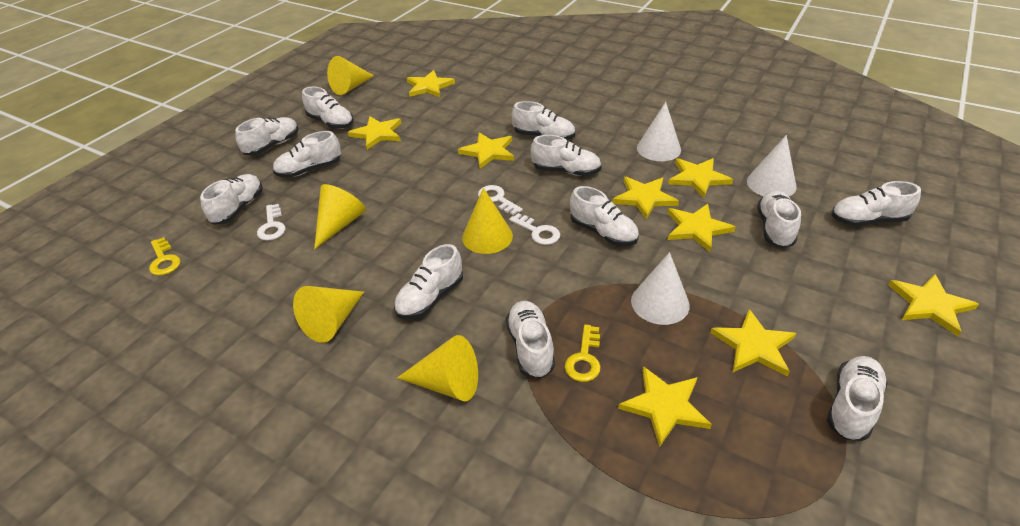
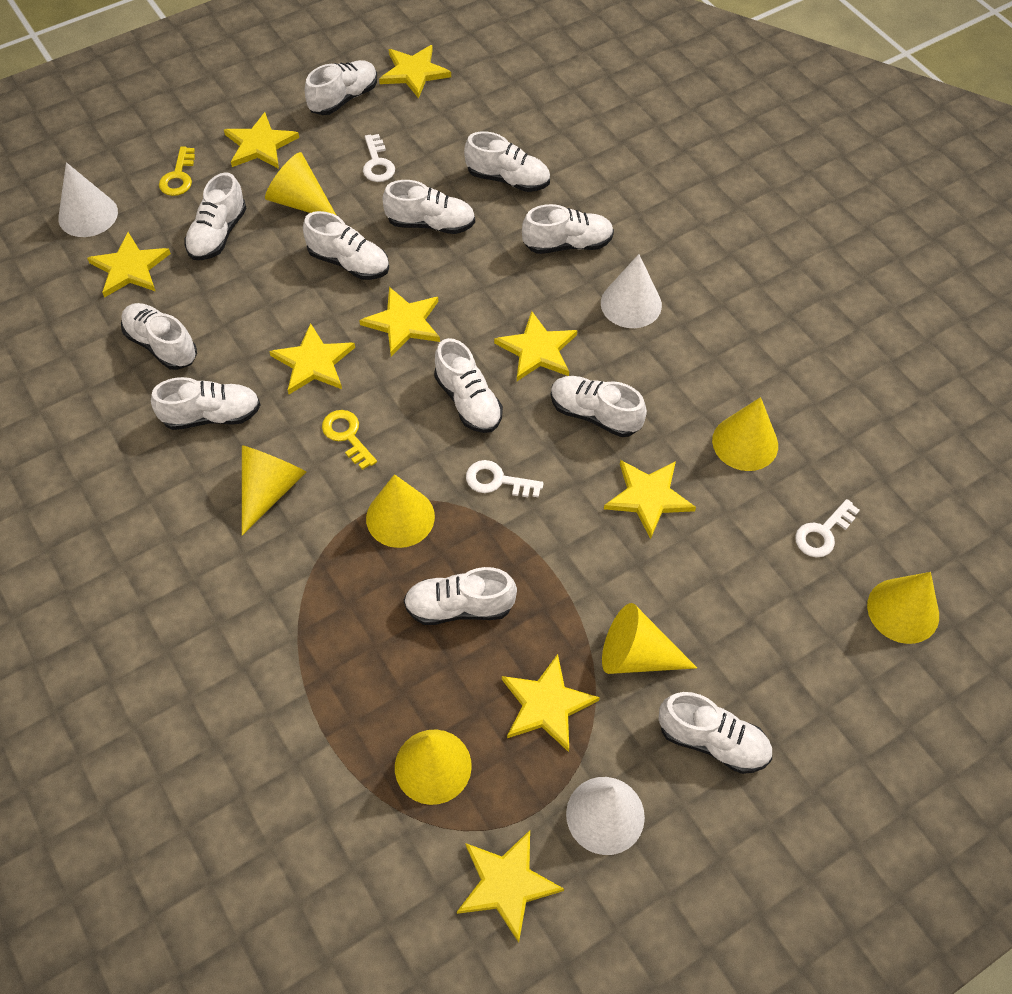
yellow cone: [293,286,364,343] [314,184,366,249] [327,56,374,95] [397,335,478,401] [462,187,513,254] = 5 -> [242,445,306,536] [265,152,337,216] [366,474,435,548] [395,729,472,805] [602,603,697,674] [712,397,778,471] [867,572,939,644] = 7

